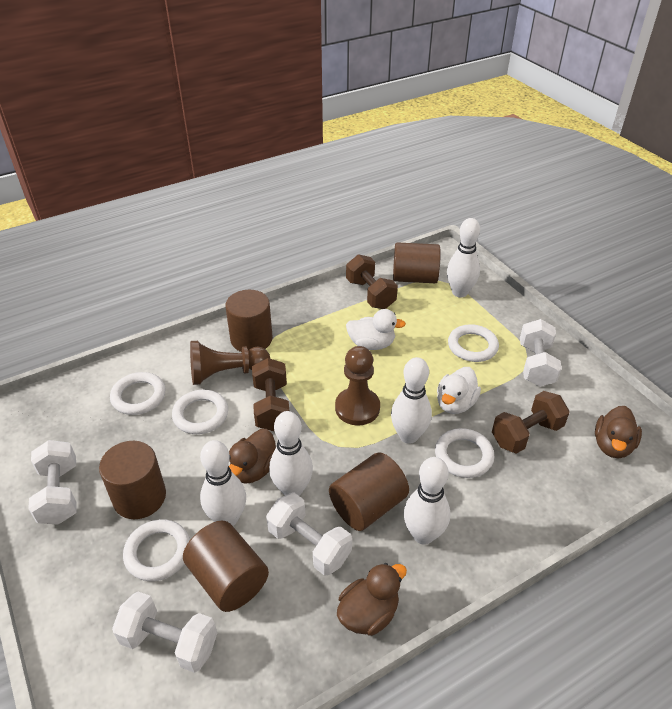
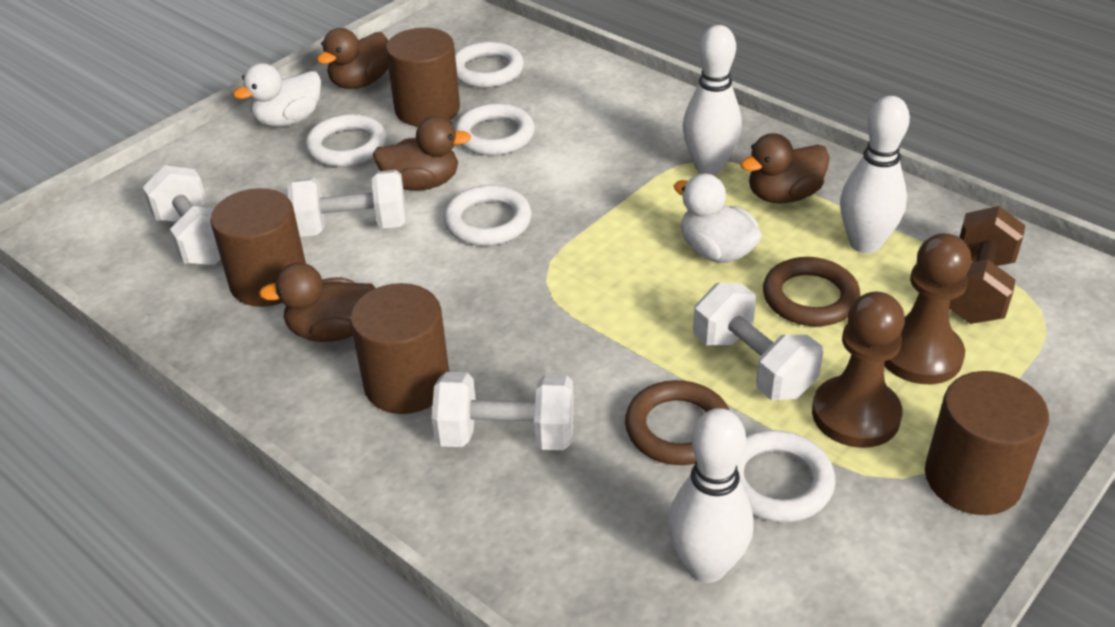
brown cylinder: [99,441,166,519] [183,521,269,612] [225,290,273,352] [329,452,409,531] [393,242,441,283] = 5 -> [210,188,306,307] [350,283,449,414] [386,28,460,126] [925,371,1049,515] = 4
brown duck: [229,429,276,484] [337,563,407,636] [595,406,642,458] = 3 -> [259,263,376,342] [317,28,388,89] [373,116,471,191] [740,133,830,203] = 4
brown dumbbell: [252,358,289,431] [346,254,398,309] [492,391,569,454] = 3 -> [949,206,1025,324] = 1
brown ring: none = 0 -> [625,380,730,465] [763,257,860,326] = 2
white bowling pin: [200,440,246,526] [269,411,313,496] [391,357,432,444] [404,457,450,545] [447,218,480,298] = 5 -> [668,408,754,583] [682,25,742,175] [840,96,910,253] = 3

